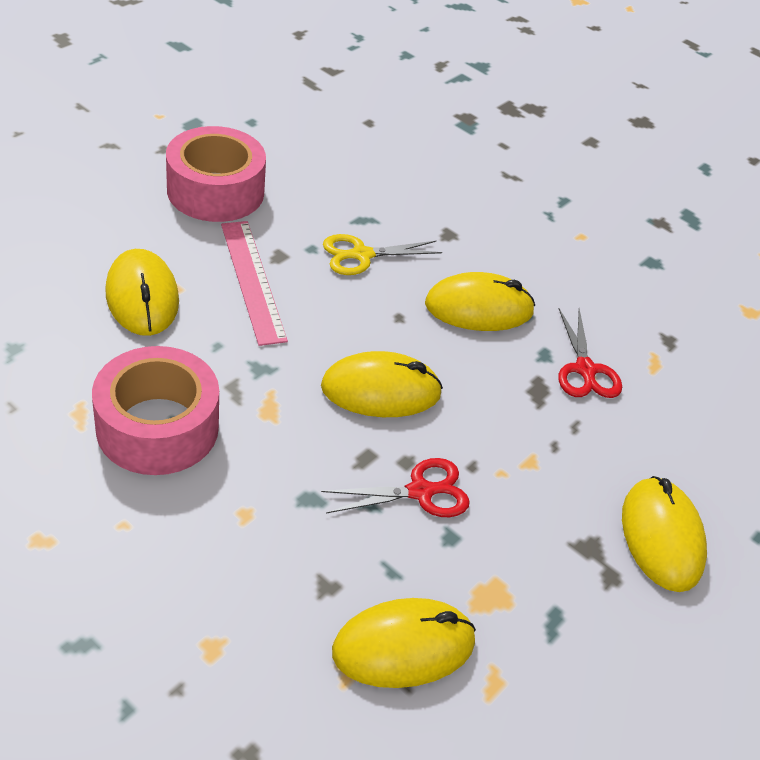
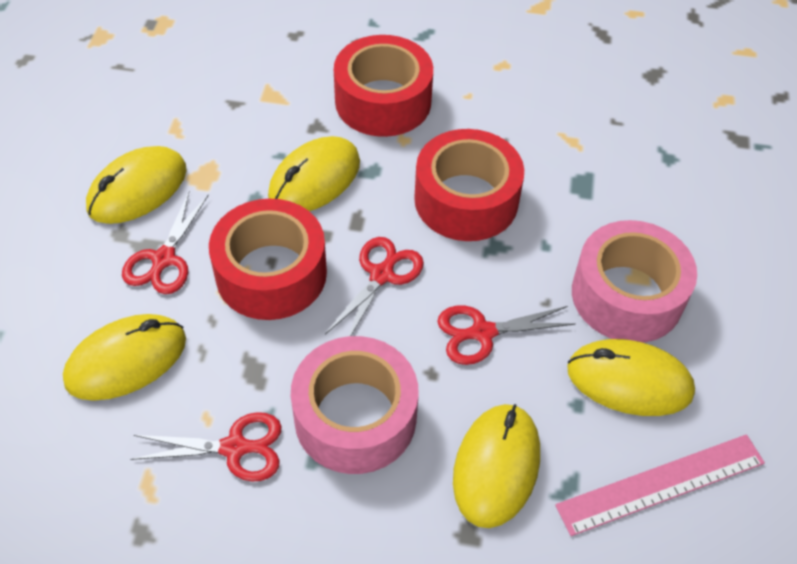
red scissors: [321,458,470,517] [558,308,622,398] = 2 -> [122,192,209,294] [130,412,282,482] [325,237,424,336] [437,305,576,365] = 4
red tape: none = 0 -> [209,199,327,320] [334,35,433,137] [414,129,524,241] = 3
yellow scissors: [323,234,442,275] = 1 -> none = 0

